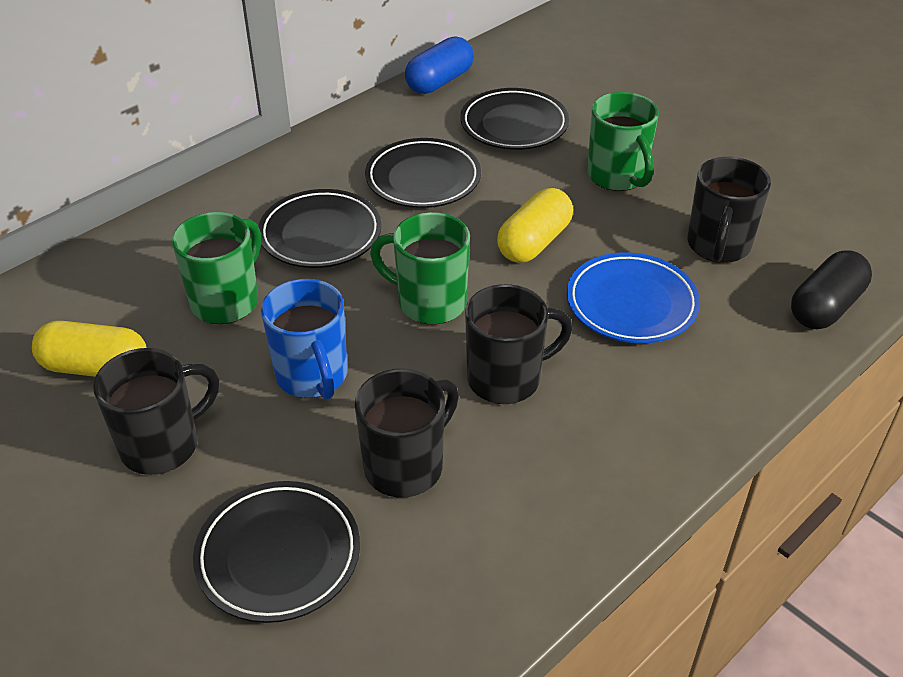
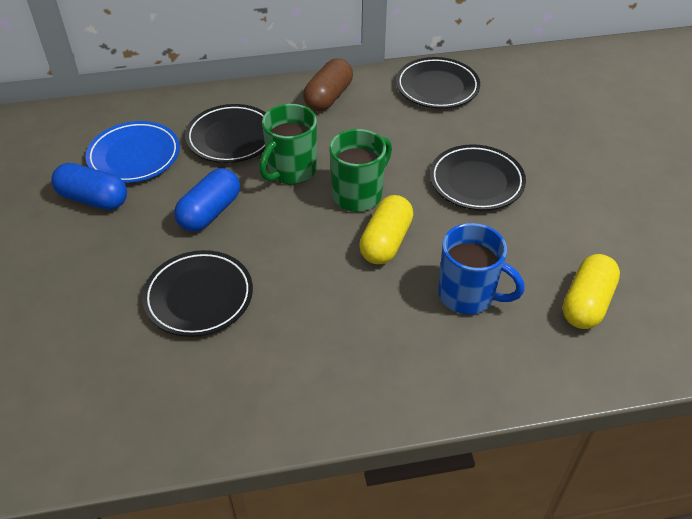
black capsule: [791,250,872,329] = 1 -> none = 0
black mug: [93,348,219,475] [355,369,459,498] [465,284,573,404] [687,157,771,263] = 4 -> none = 0
blue capsule: [405,36,474,94] = 1 -> [51,163,127,210] [174,168,240,232] = 2
brown capsule: none = 0 -> [303,58,353,111] = 1
green mug: [172,212,261,324] [370,212,470,325] [587,92,659,191] = 3 -> [259,104,317,184] [329,129,392,212] = 2

